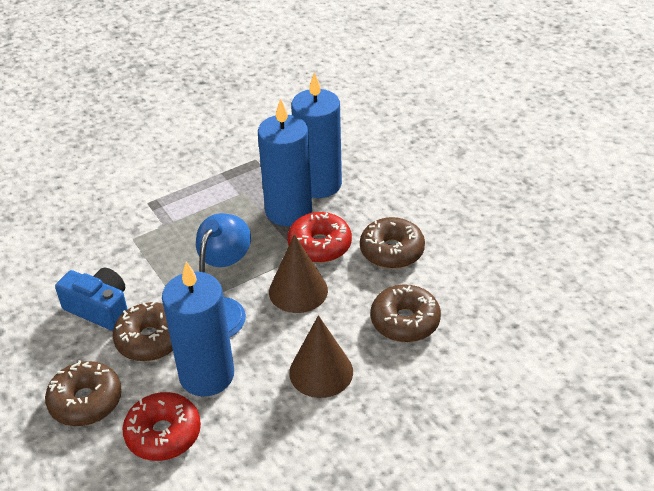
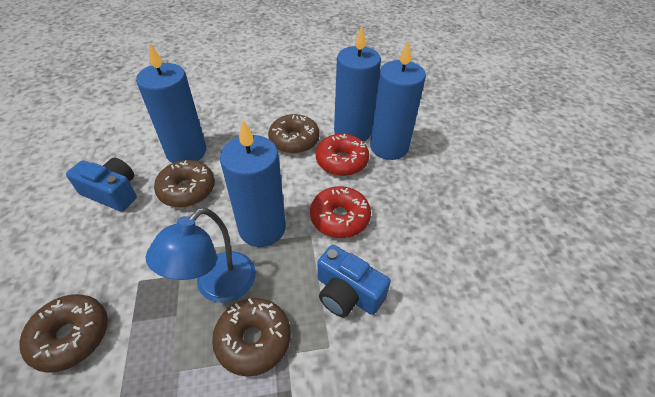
blue camera: [55,268,128,331] = 1 -> [66,158,137,212] [317,245,391,317] = 2
blue candle: [162,261,234,396] [258,98,312,226] [291,73,342,198] = 3 -> [136,42,206,163] [220,120,286,247] [334,26,381,142] [370,40,426,160] = 4
brown cone: [269,234,328,313] [289,315,353,398] = 2 -> none = 0

